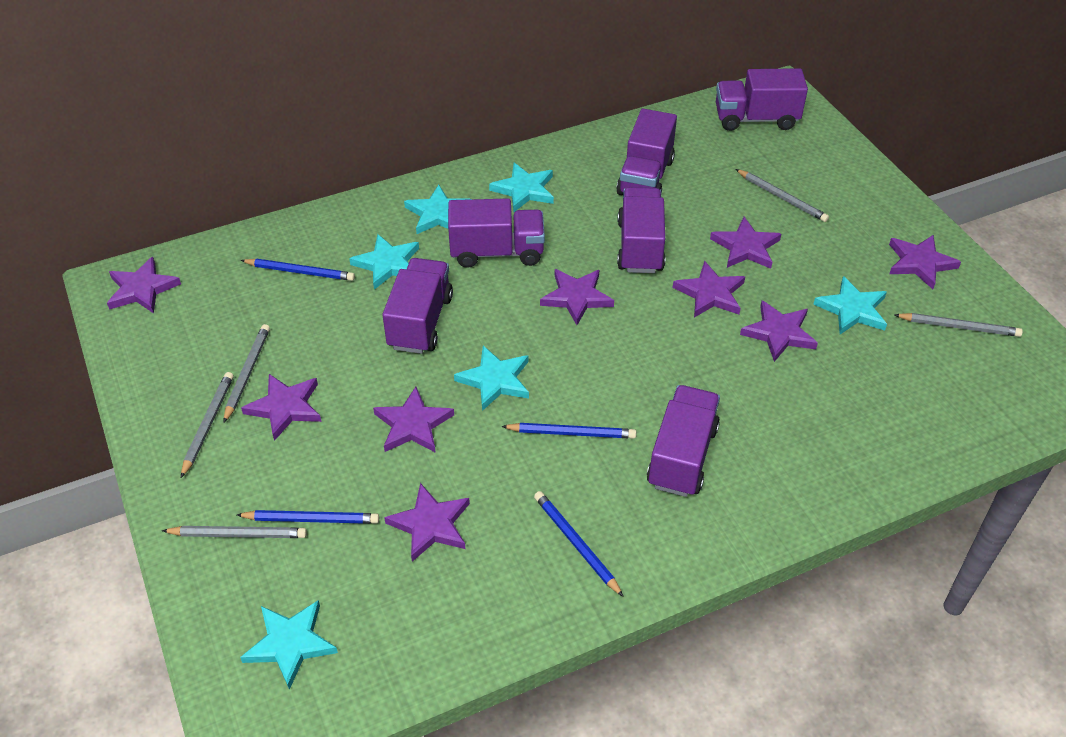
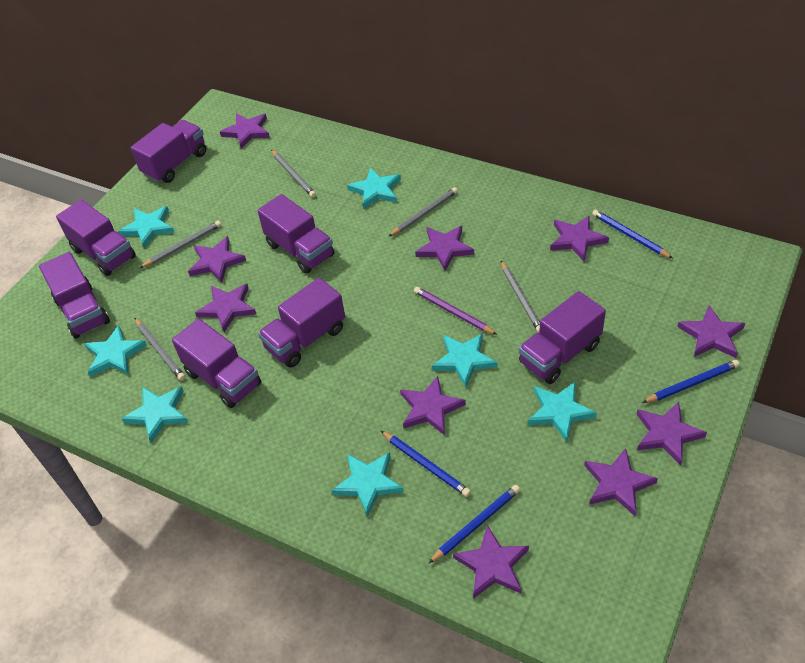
purple pencil: none = 0 -> [414,287,497,335] = 1
purple star: [107,257,181,314] [241,374,321,441] [373,387,454,453] [384,483,470,562] [540,269,614,325] [673,261,745,317] [710,217,781,269] [740,300,818,362] [889,235,961,289] = 9 -> [188,236,246,282] [195,284,256,332] [220,113,270,149] [400,376,466,435] [415,226,474,271] [453,525,529,599] [550,215,609,261] [584,448,658,516] [637,402,707,465] [677,305,745,358] = 10
purple truck: [382,258,453,354] [448,198,545,268] [616,109,677,195] [617,187,665,273] [647,385,720,497] [716,68,808,131] = 6 -> [39,252,110,339] [56,200,136,276] [131,120,206,183] [172,319,261,408] [258,194,334,273] [258,278,345,368] [519,291,606,384] = 7
turquoise star: [240,600,338,690] [349,234,419,290] [404,185,470,234] [454,346,529,411] [489,163,554,212] [813,276,887,334] = 6 -> [84,325,147,377] [118,206,175,249] [122,386,188,443] [331,452,404,517] [347,167,401,209] [432,333,497,388] [528,382,597,442] = 7

